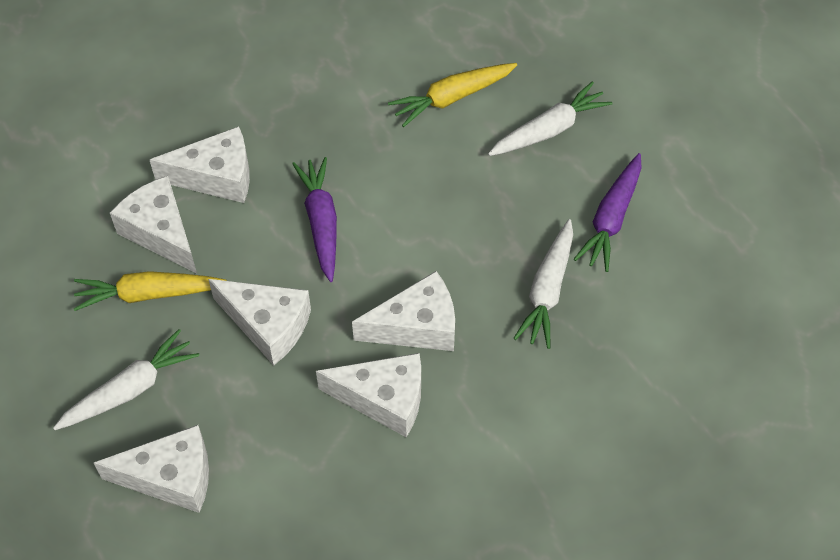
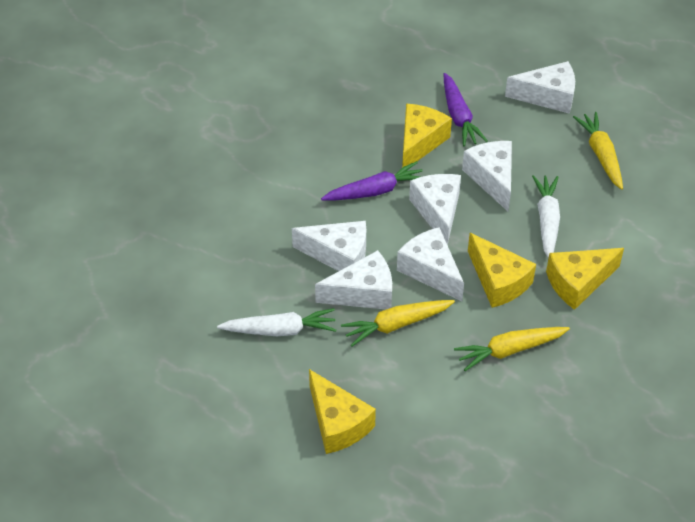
white carrot: [53,329,200,430] [488,81,613,156] [513,219,573,349] = 3 -> [217,308,336,336] [532,175,560,258] = 2
yellow carrot: [74,271,227,311] [388,63,517,127] = 2 -> [341,300,455,347] [454,327,570,371] [573,112,623,190] = 3
yellow cheese: none = 0 -> [309,369,376,454] [402,103,452,168] [468,233,536,308] [546,248,624,310] = 4

